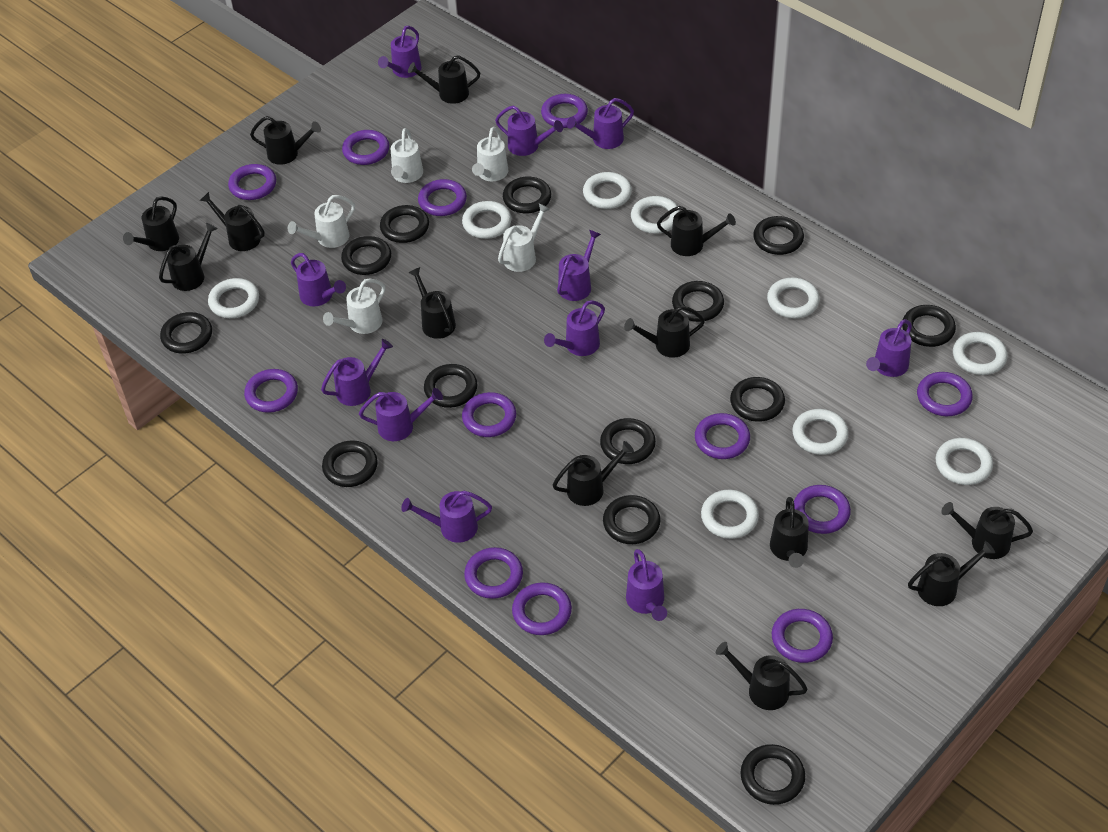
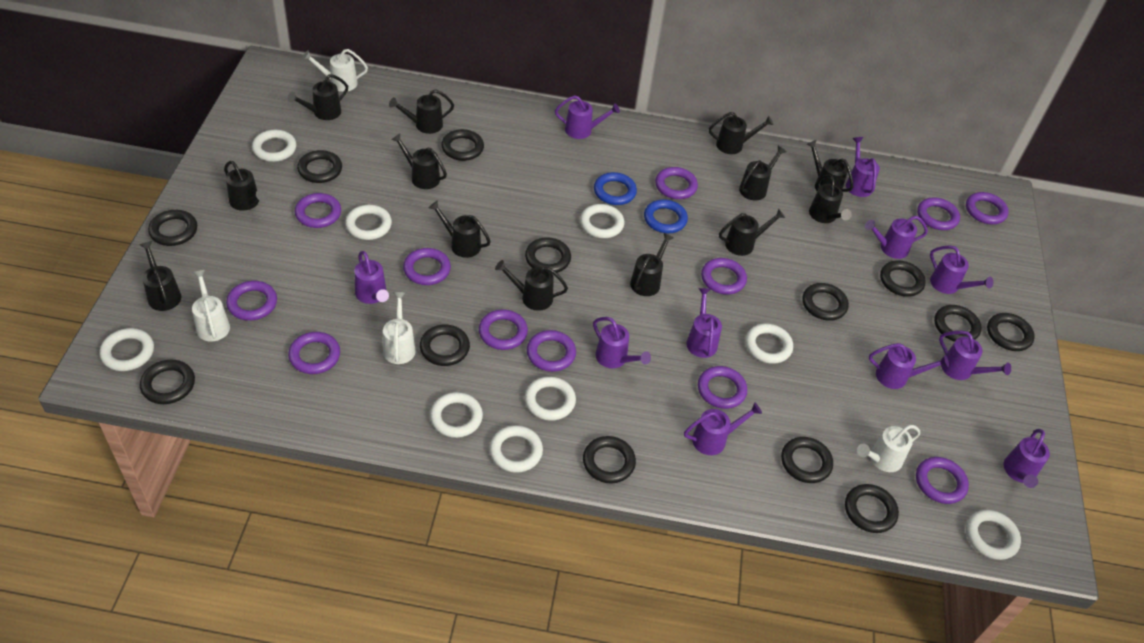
blue ring: none = 0 -> [594,172,637,205] [644,199,688,233] = 2
white watering can: [288,195,355,248] [323,279,385,334] [391,128,423,183] [472,127,508,181] [498,203,550,272] = 5 -> [192,270,230,342] [302,49,368,92] [383,292,416,364] [857,425,920,472] = 4

